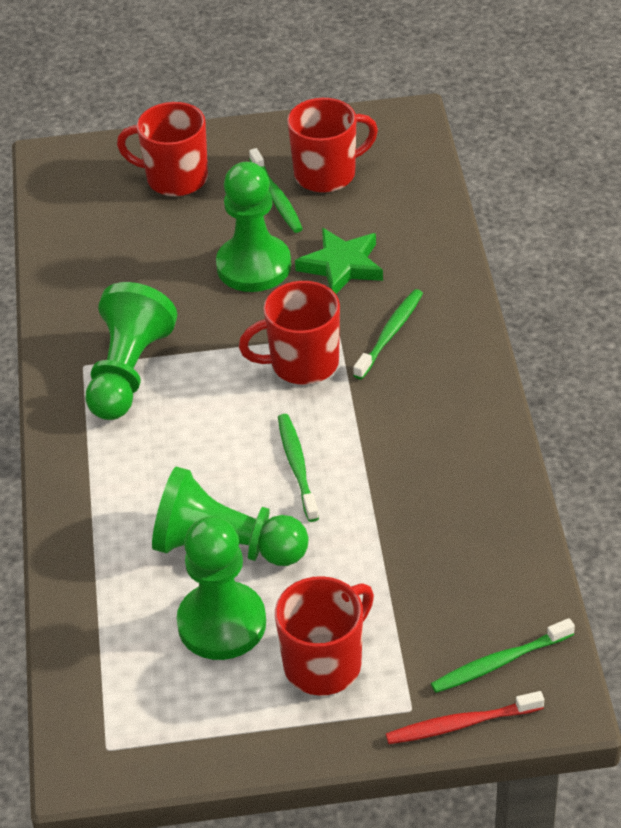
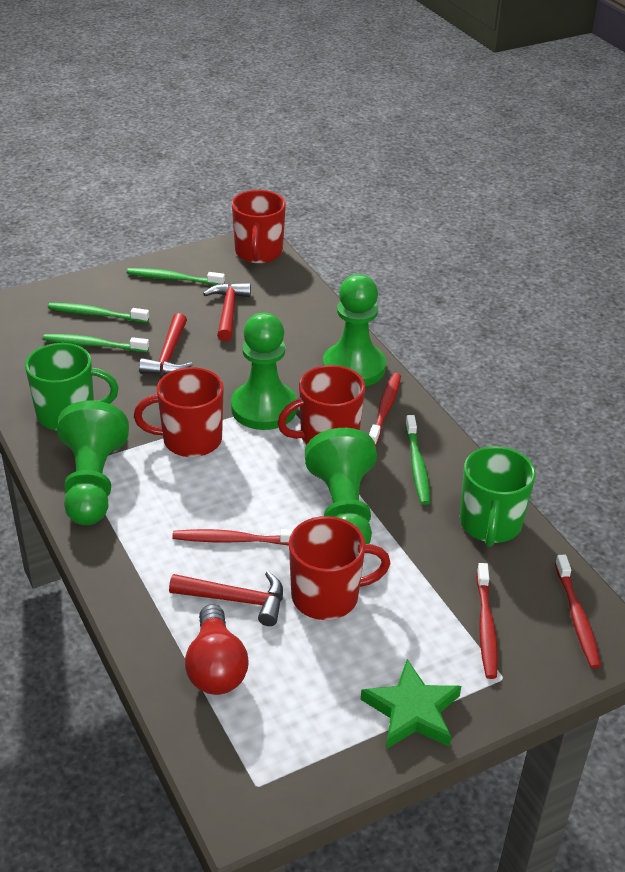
green mug: none = 0 -> [25,343,119,431] [460,446,536,547] = 2
red hammer: none = 0 -> [139,313,192,375] [169,571,283,626] [203,283,251,341] = 3
red light bulb: none = 0 -> [185,604,249,695] = 1
red toothbrush: [386,691,544,744] = 1 -> [172,529,294,545] [369,373,401,446] [476,563,498,679] [555,555,601,669] = 4

